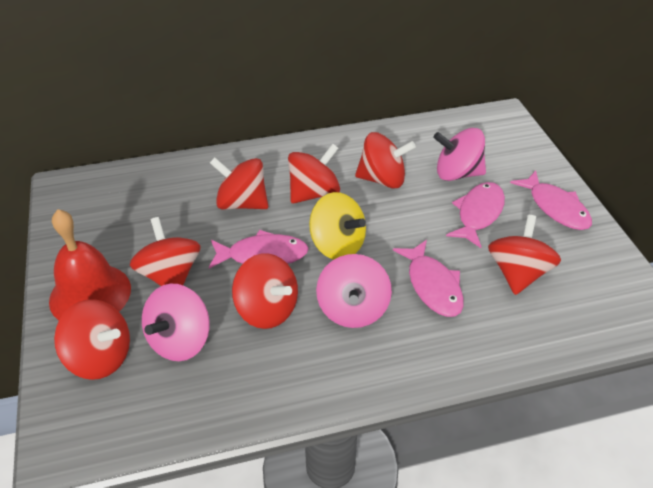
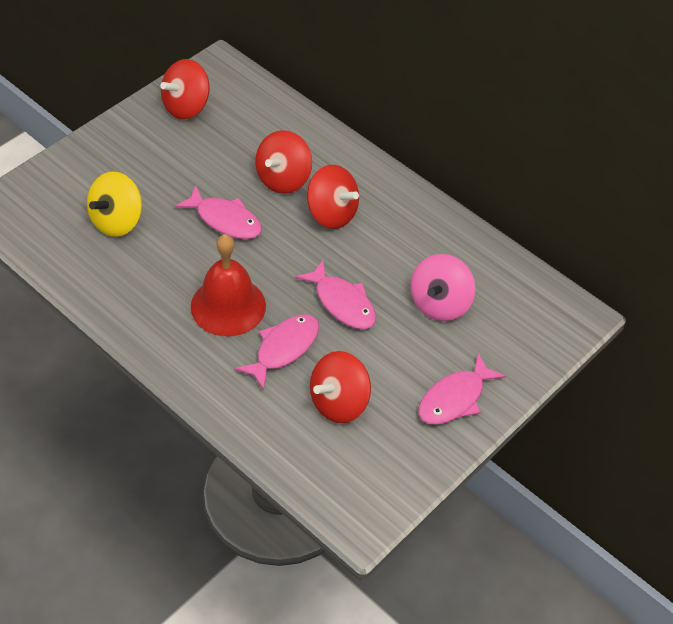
pink spinning top: [142,284,210,361] [316,254,392,328] [433,128,486,181] = 3 -> [411,254,475,321] = 1
red spinning top: [54,299,130,380] [130,217,201,286] [210,157,268,209] [232,253,298,329] [288,144,340,204] [355,132,416,189] [488,215,561,295] = 7 -> [160,59,210,119] [255,130,312,194] [307,165,359,229] [310,351,371,423] = 4

